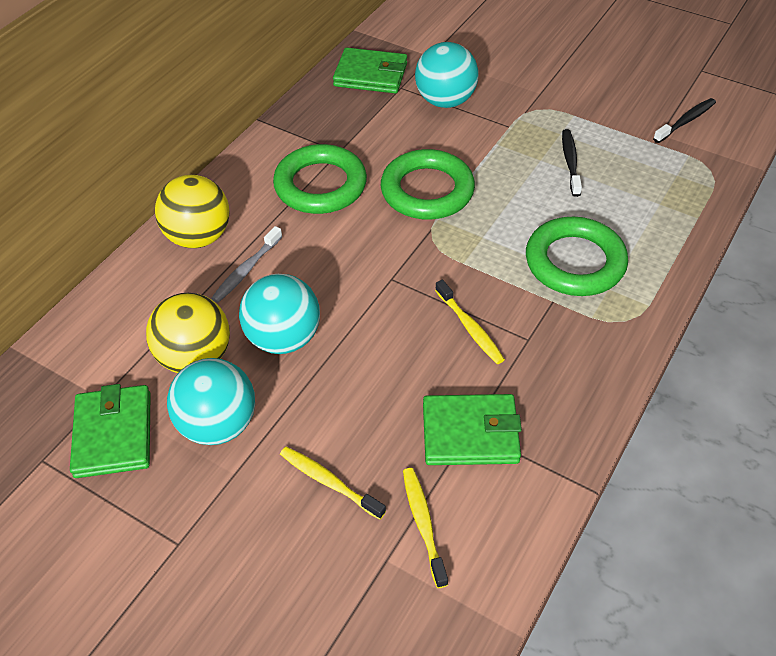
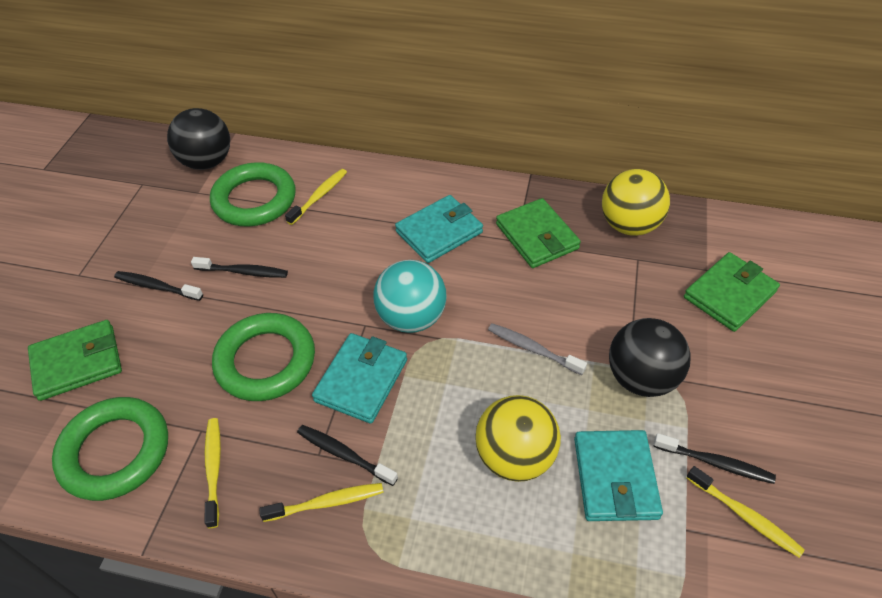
black ball: none = 0 -> [167,108,230,170] [609,318,691,397] = 2
black toothbrush: [562,129,582,197] [653,98,716,143] = 2 -> [114,271,203,301] [191,257,288,278] [297,425,398,486] [653,433,776,484] = 4
turquoise ball: [167,358,255,445] [239,274,320,354] [415,42,479,108] = 3 -> [374,260,447,333] = 1
turquoise wallet: none = 0 -> [312,333,407,424] [395,195,483,263] [574,430,663,521] = 3
yellow toothbrush: [280,447,386,520] [403,468,448,588] [435,280,505,364] = 3 -> [204,418,221,528] [259,483,384,522] [285,169,347,225] [687,466,805,558] = 4

